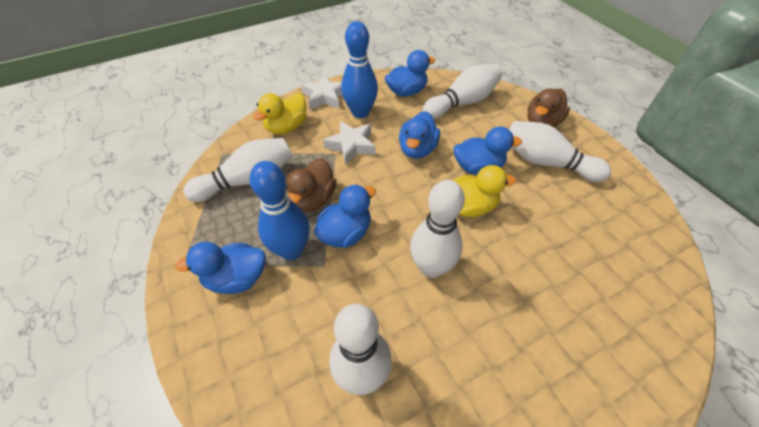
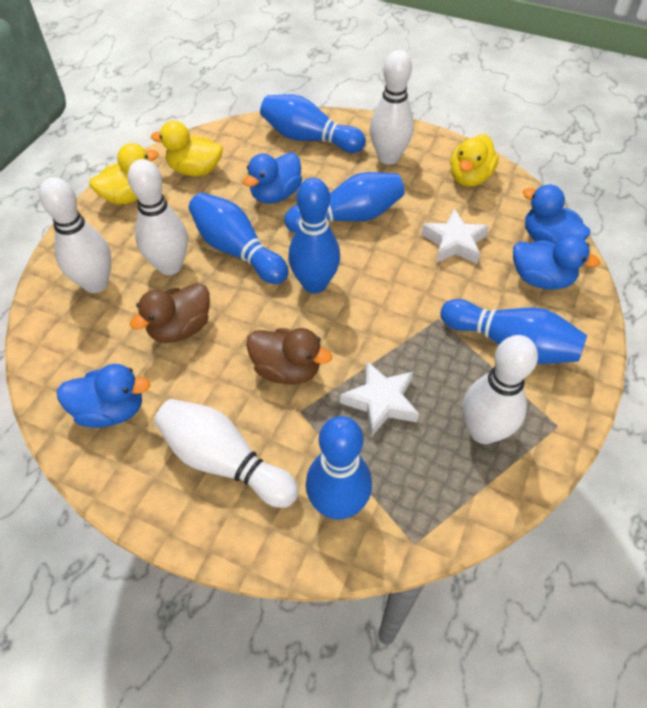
blue bowling pin: [249,161,310,260] [341,21,378,118] = 2 -> [189,193,289,284] [260,95,366,153] [284,172,405,232] [288,178,340,294] [306,416,372,520] [440,299,587,364] = 6
blue duck: [175,242,266,294] [314,184,376,248] [385,50,435,97] [399,111,440,159] [454,126,522,175] = 5 -> [57,364,150,428] [243,152,302,204] [513,235,600,290] [523,185,590,244] = 4
yellow duck: [253,93,307,134] [453,165,516,217] = 2 -> [89,143,159,205] [151,121,223,176] [450,134,499,187] = 3

